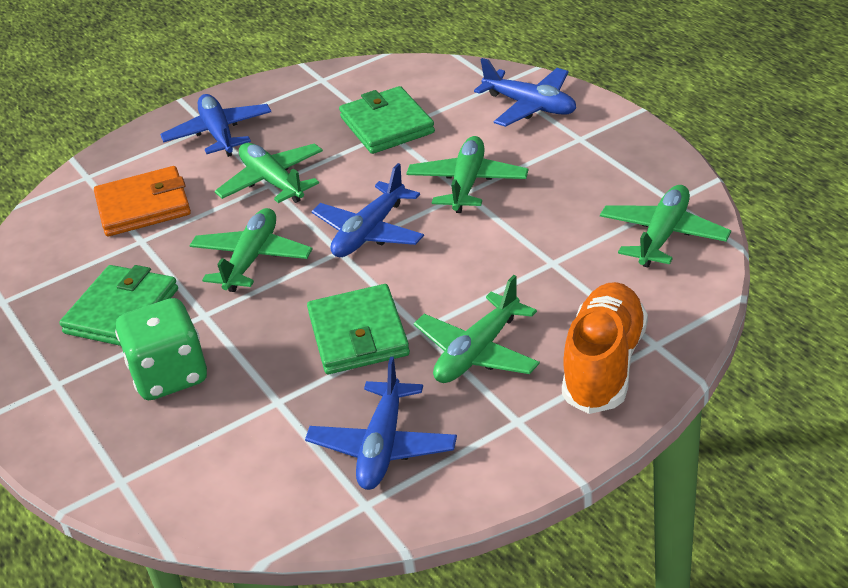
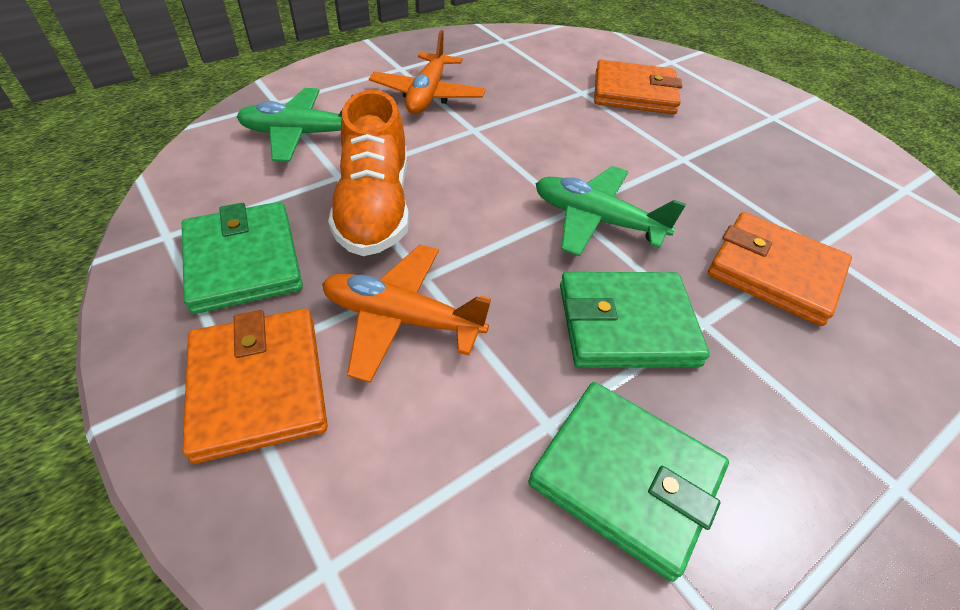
blue plane: [160,94,271,157] [305,357,457,490] [312,163,424,257] [474,58,576,127] = 4 -> none = 0
green dice: [115,298,207,400] = 1 -> none = 0
green plane: [189,208,312,292] [215,143,323,203] [406,136,528,213] [414,275,540,383] [600,185,731,267] = 5 -> [237,88,353,162] [536,166,686,257] = 2
orange plane: none = 0 -> [322,245,491,383] [369,30,486,114] = 2
orange wallet: [94,166,191,237] = 1 -> [182,309,328,464] [594,60,682,114] [708,212,852,326] = 3

